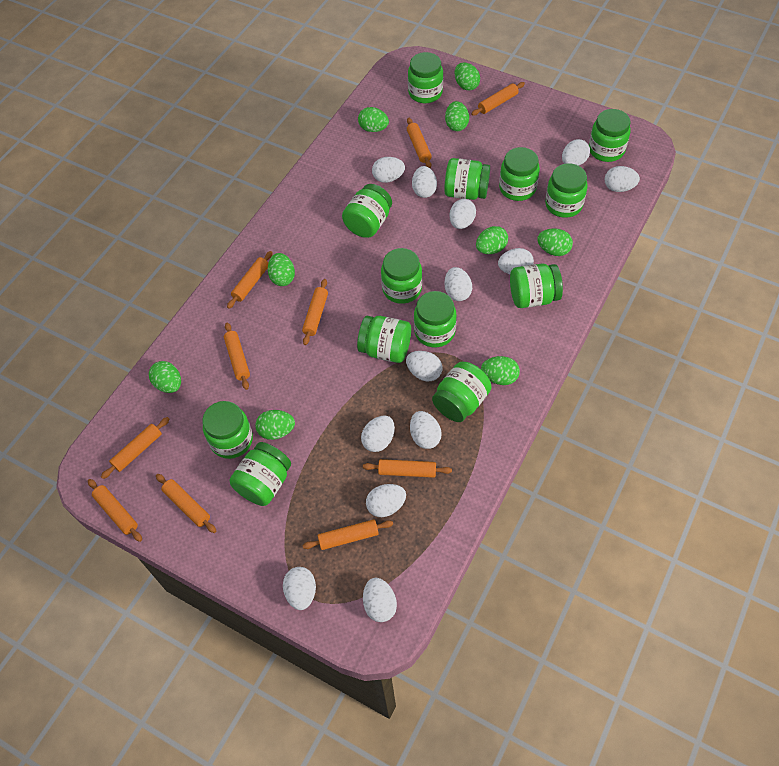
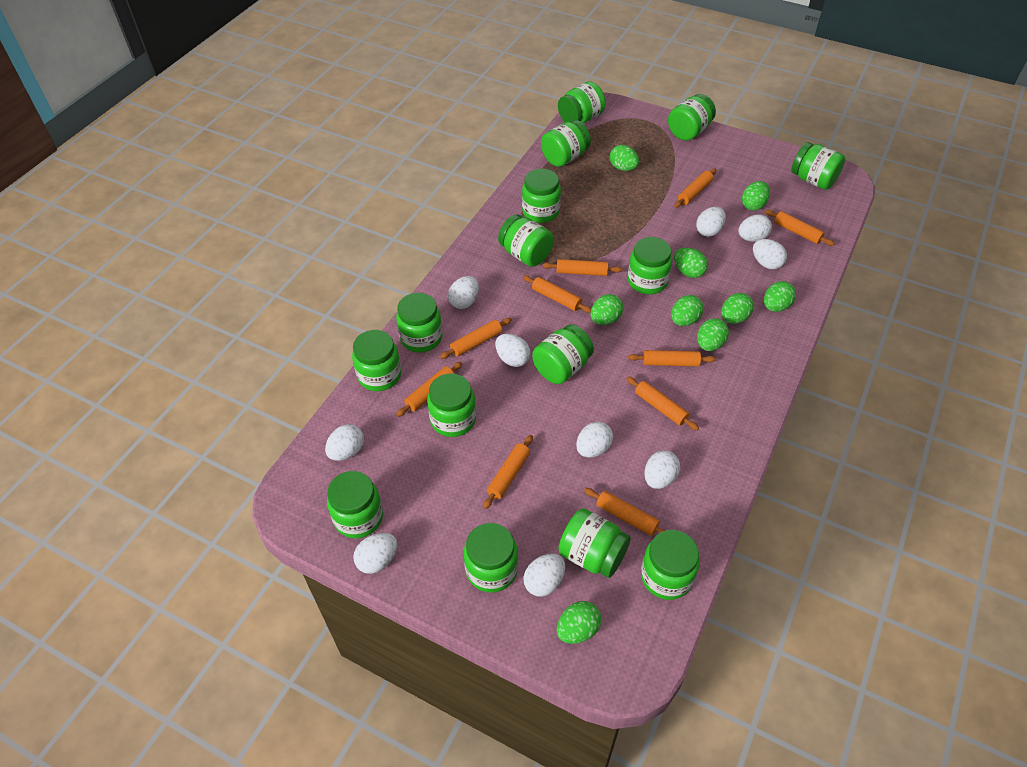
green jar: [202,401,253,459] [230,442,291,506] [342,184,392,238] [357,316,411,363] [381,248,422,304] [408,52,443,103] [414,291,456,347] [432,362,492,422] [444,158,490,200] [499,147,540,201] [510,264,563,308] [545,163,588,218] [589,109,631,162] = 13 -> [327,471,383,538] [352,330,401,391] [396,293,443,353] [427,374,476,437] [464,523,518,593] [498,214,554,267] [522,169,561,223] [532,324,594,384] [541,120,591,167] [558,82,606,124] [558,508,631,578] [628,237,672,294] [641,530,700,600] [668,94,716,141] [791,142,845,190] = 15
white egg: [283,567,316,610] [361,416,395,452] [363,578,397,622] [366,484,406,517] [372,157,405,183] [406,351,442,381] [410,411,442,449] [412,166,437,198] [444,267,472,301] [449,199,476,229] [498,248,534,274] [562,139,590,166] [605,166,640,192] = 13 -> [325,424,364,461] [353,533,397,574] [448,276,479,309] [495,334,530,367] [524,554,565,597] [576,422,613,458] [644,450,680,489] [696,207,726,237] [738,215,772,242] [753,239,787,269] = 10

